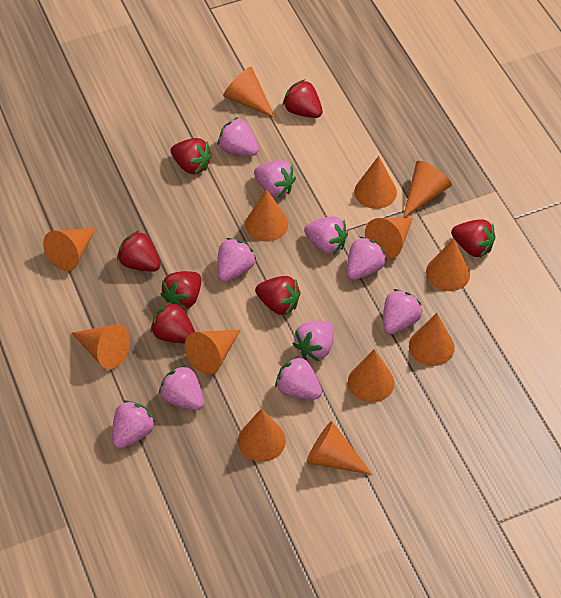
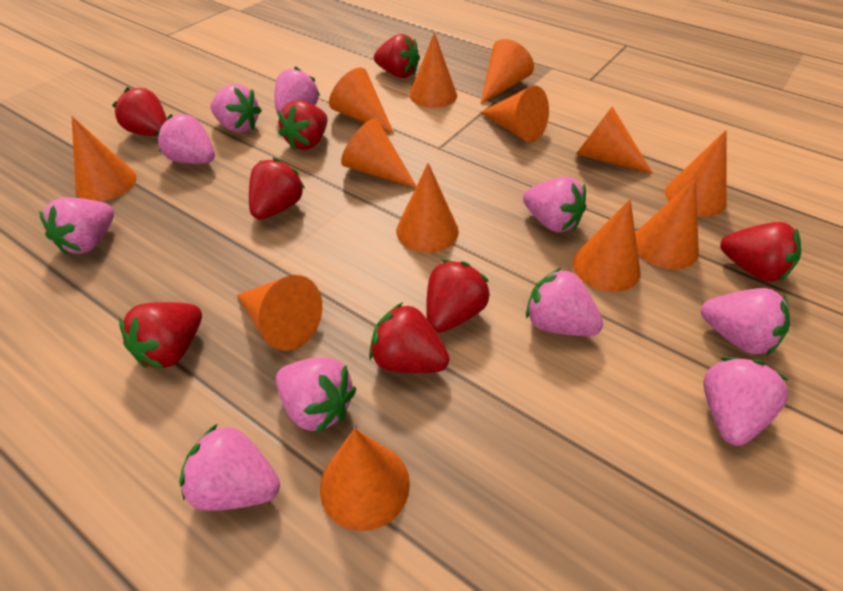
red strawberry: [117,231,161,272] [151,301,195,344] [161,271,201,310] [171,138,212,174] [255,276,301,315] [283,80,323,118] [451,219,496,257] = 7 -> [112,87,167,136] [119,302,202,369] [249,158,305,219] [278,101,328,150] [369,302,450,373] [374,34,420,78] [426,260,490,333] [720,222,801,282] = 8

